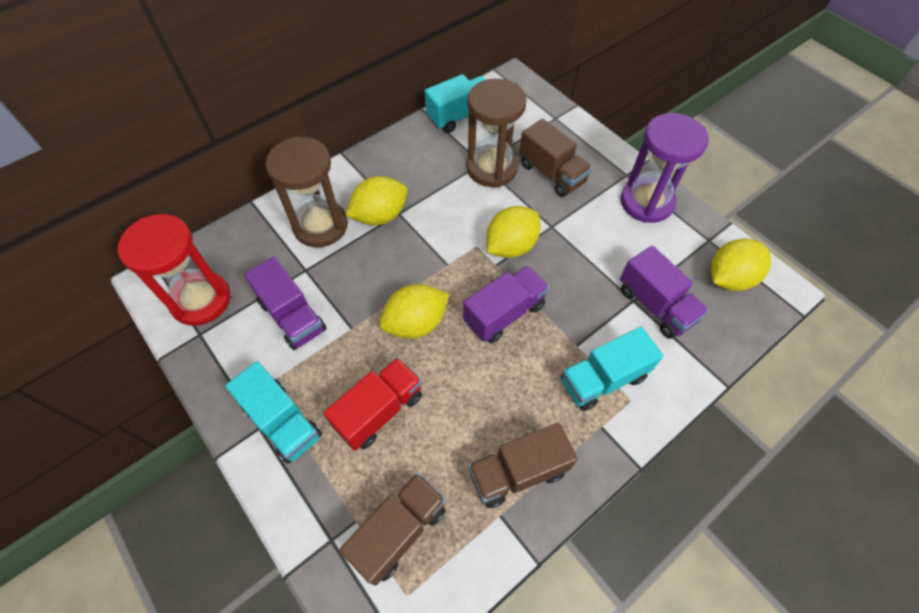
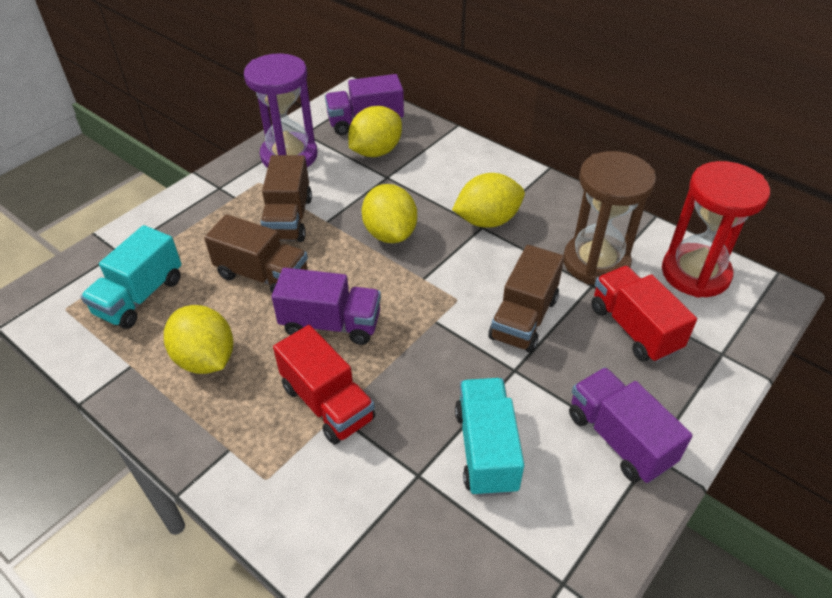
brown hourglass: [266,136,348,247] [467,78,527,187] = 2 -> [564,151,656,285] = 1
red truck: [324,357,422,451] = 1 -> [273,325,375,445] [591,266,697,363] = 2
turquoise truck: [225,361,322,464] [425,74,486,133] [561,327,663,411] = 3 -> [81,225,182,329] [455,378,524,497] = 2

